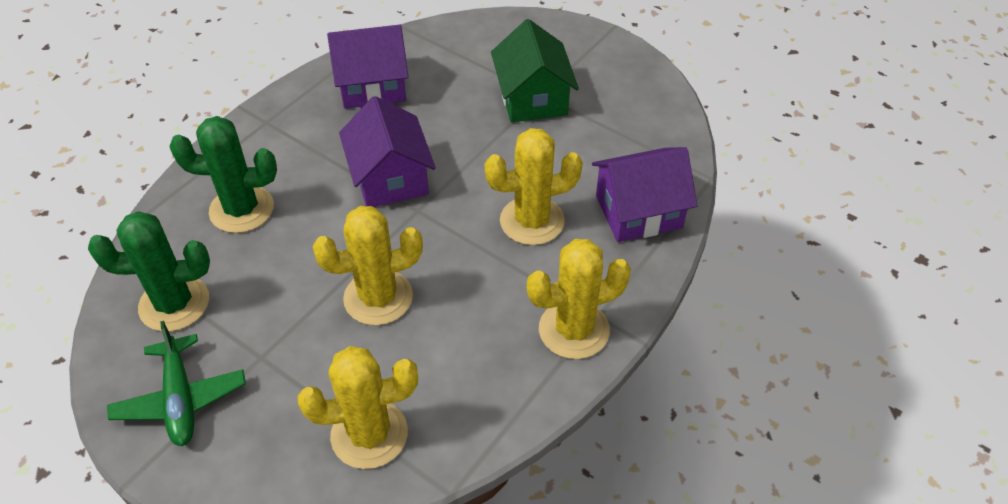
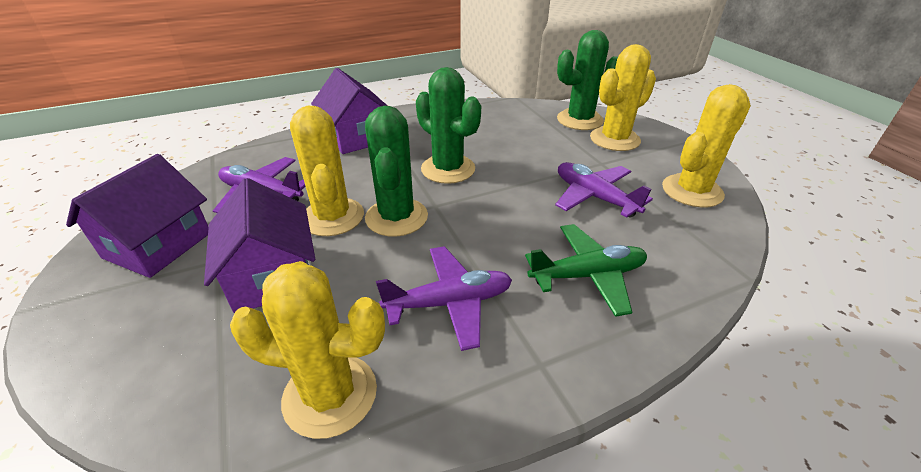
green cactus: [88,211,210,332] [169,116,277,233] = 2 -> [365,106,428,237] [416,67,481,184] [557,30,618,130] = 3
green house: [491,19,579,122] = 1 -> none = 0
purple plane: none = 0 -> [213,157,306,213] [376,246,512,351] [555,162,653,218] = 3

